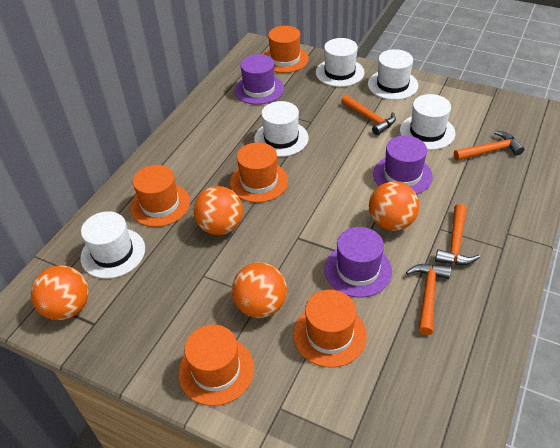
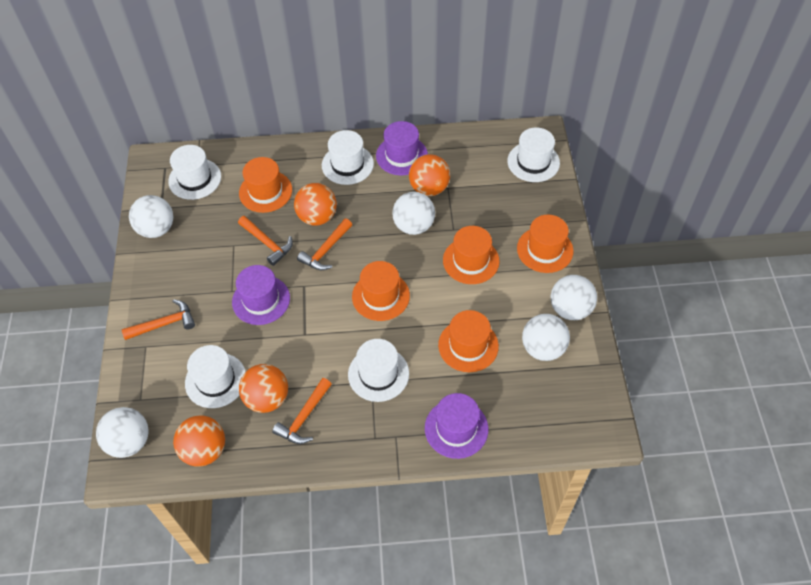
white ball: none = 0 -> [96,407,149,458] [129,195,173,238] [392,192,435,235] [522,314,570,361] [551,275,597,320] = 5

